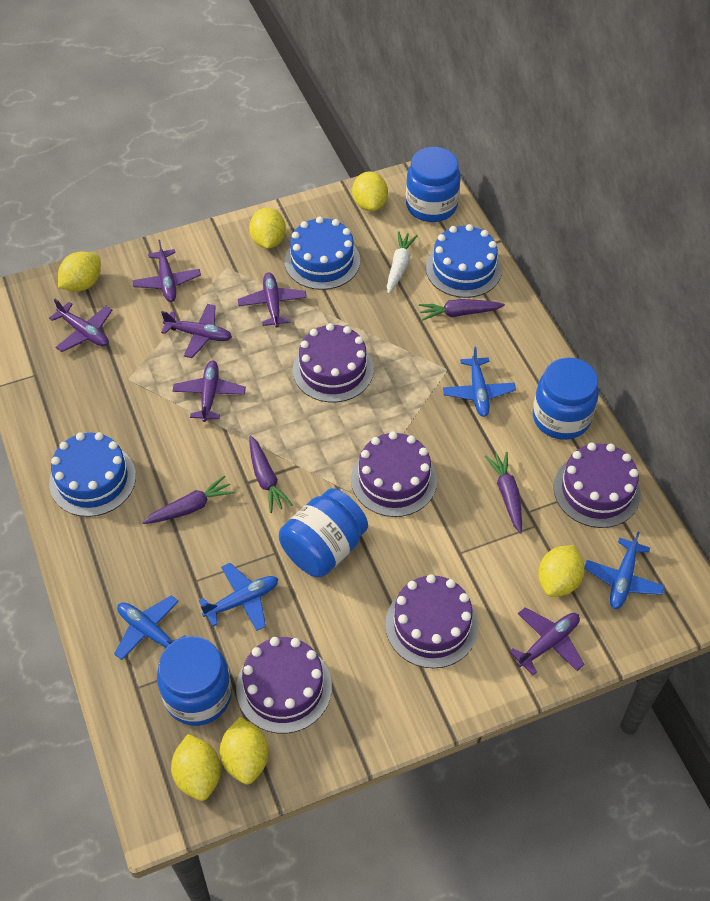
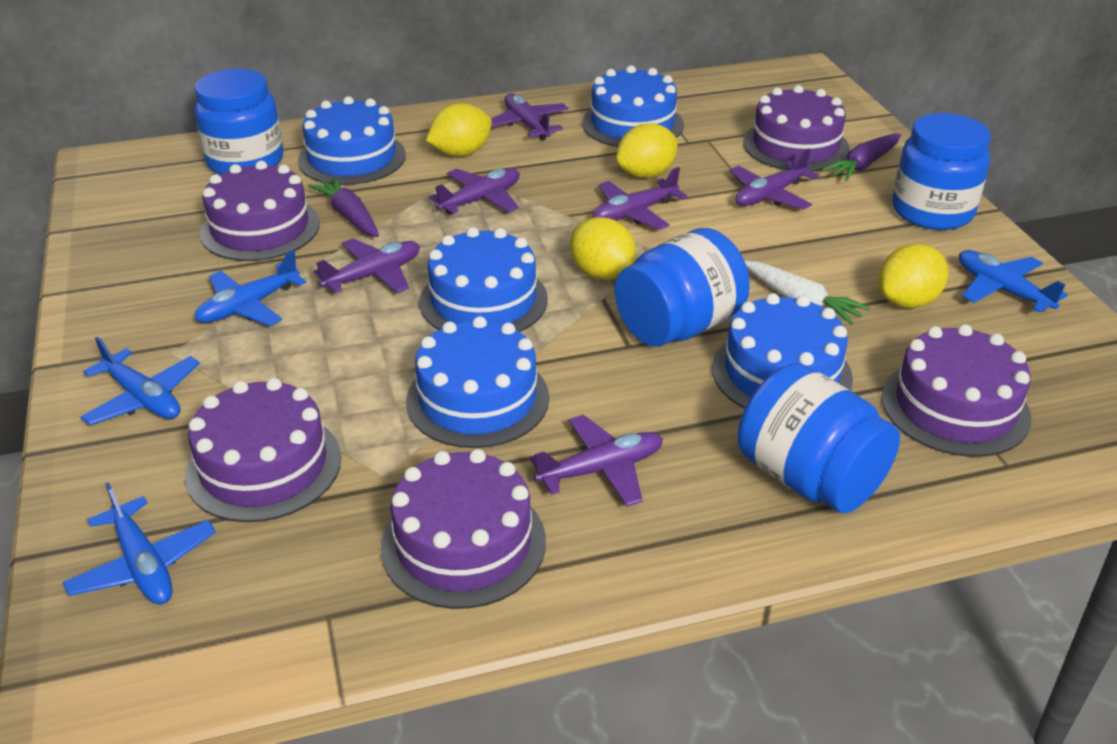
blue cake: [49,432,136,517] [285,217,360,290] [426,224,502,298] = 3 -> [298,96,406,185] [406,316,549,448] [419,227,548,332] [582,65,684,147] [712,293,853,409] = 5
purple carrot: [142,475,235,524] [249,436,293,513] [419,299,505,321] [485,452,522,534] = 4 -> [308,176,379,237] [822,134,901,181] = 2
yellow lemon: [58,251,101,292] [171,734,221,801] [220,717,269,784] [249,207,286,249] [352,172,388,211] [538,545,585,597] = 6 -> [426,103,492,157] [570,217,636,280] [616,123,678,178] [878,244,948,308] = 4

